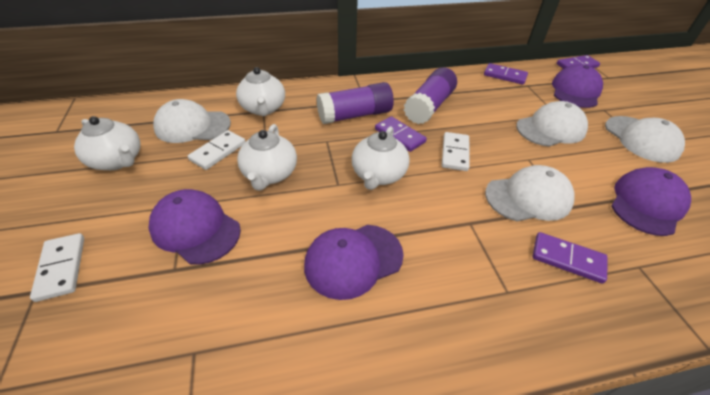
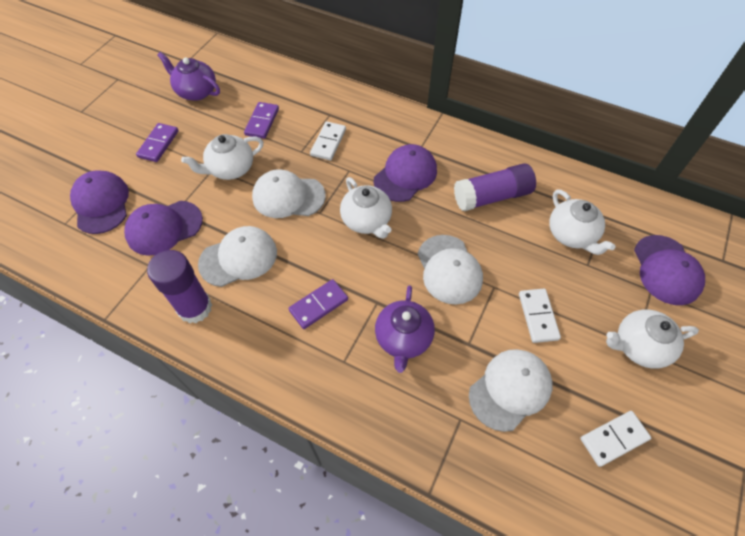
purple domino: [375,116,427,152] [484,63,528,85] [533,232,607,284] [557,55,600,69] = 4 -> [136,123,178,162] [244,102,279,139] [288,279,348,329] = 3
purple teapot: none = 0 -> [157,52,220,101] [375,285,435,373] = 2

